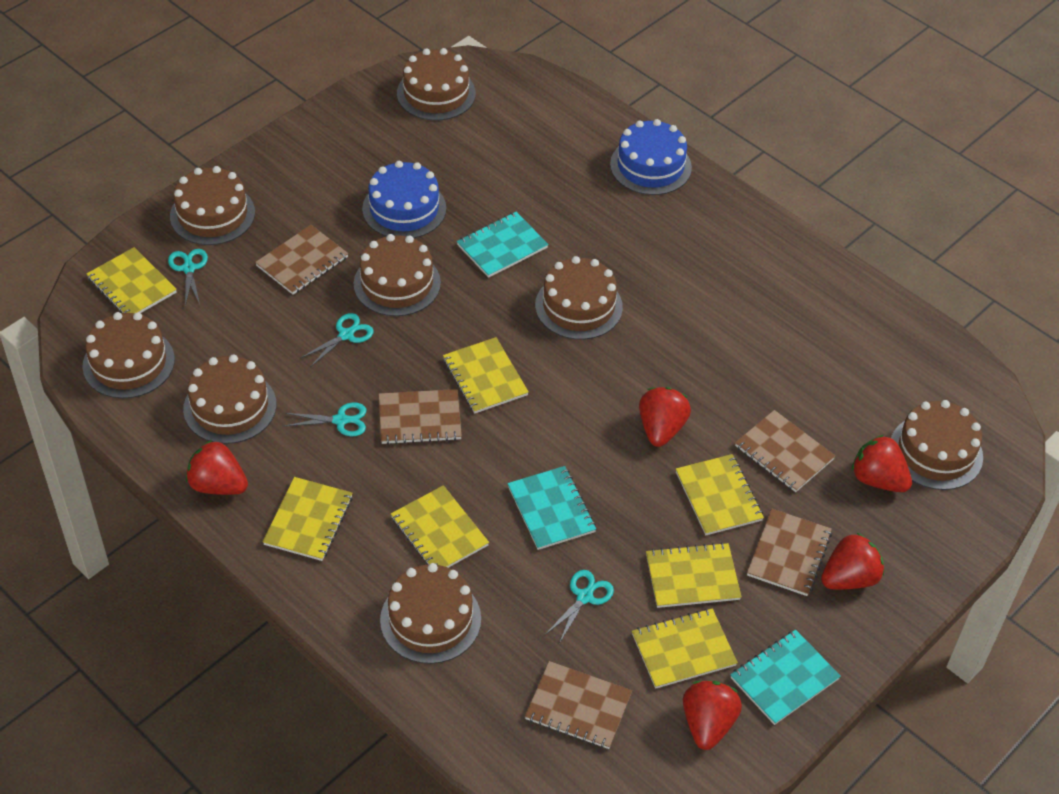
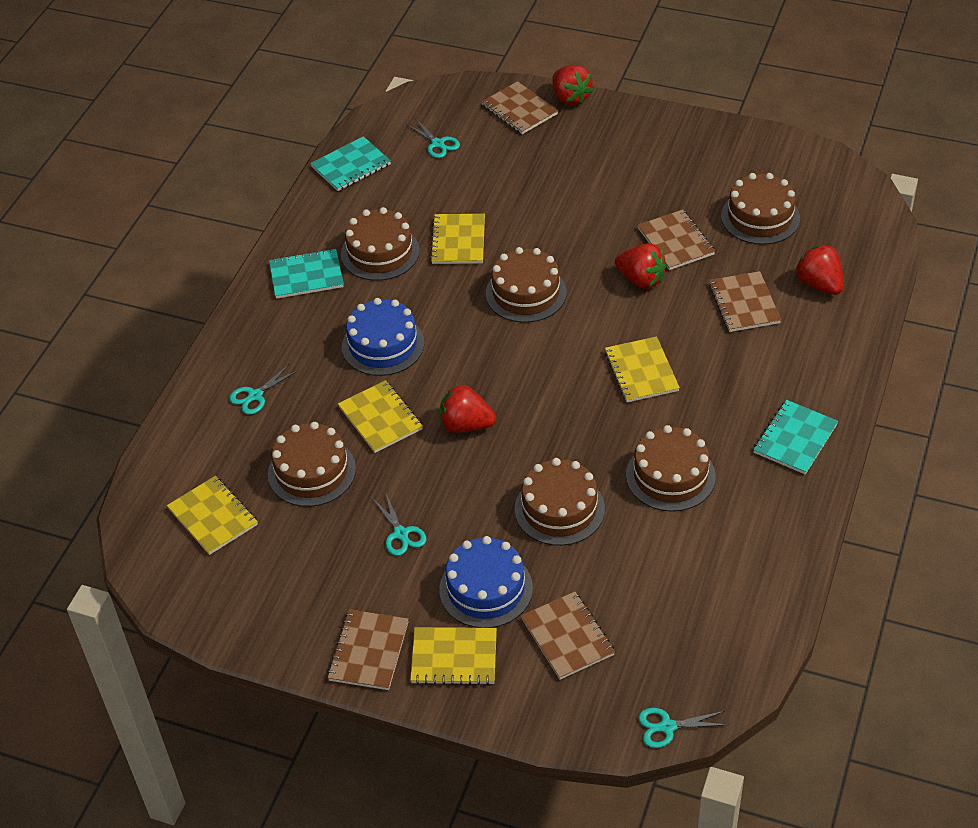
brown cake: [82,312,175,399] [170,166,255,245] [183,354,277,444] [354,234,441,316] [380,563,481,664] [397,48,476,121] [535,256,623,340] [891,400,983,490] = 8 -> [268,422,356,507] [341,207,419,281] [486,247,566,323] [514,458,605,546] [626,425,716,512] [721,173,800,245] = 6
red strawberry: [186,440,248,495] [639,387,691,447] [683,680,742,750] [821,532,884,590] [852,435,912,492] = 5 -> [440,384,496,433] [552,65,593,106] [615,243,667,289] [795,245,844,295] = 4
yellow notebook: [87,247,177,313] [263,477,353,561] [391,485,489,568] [443,337,529,413] [632,608,738,689] [646,542,741,608] [676,454,764,535] = 7 -> [167,476,258,555] [338,380,423,453] [410,627,497,685] [430,214,485,264] [605,336,680,402] = 5

